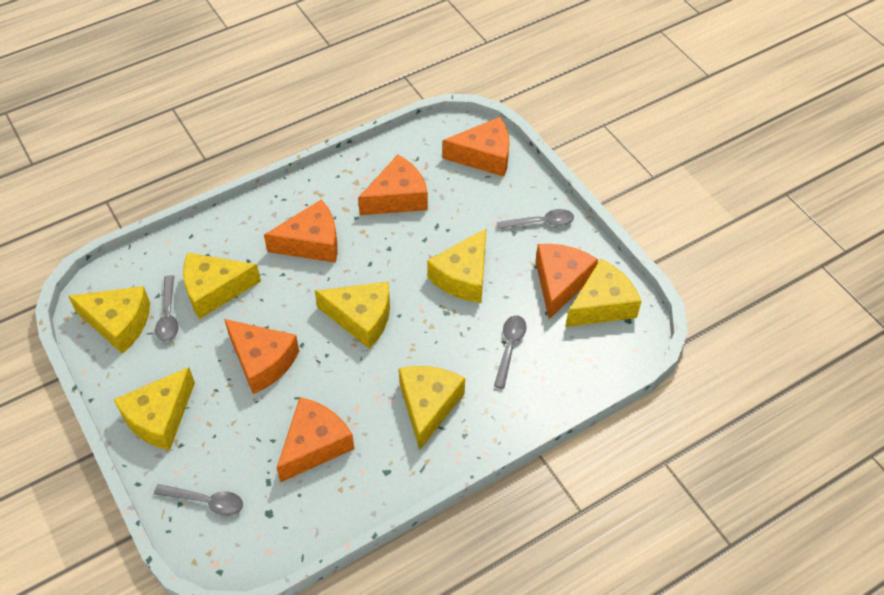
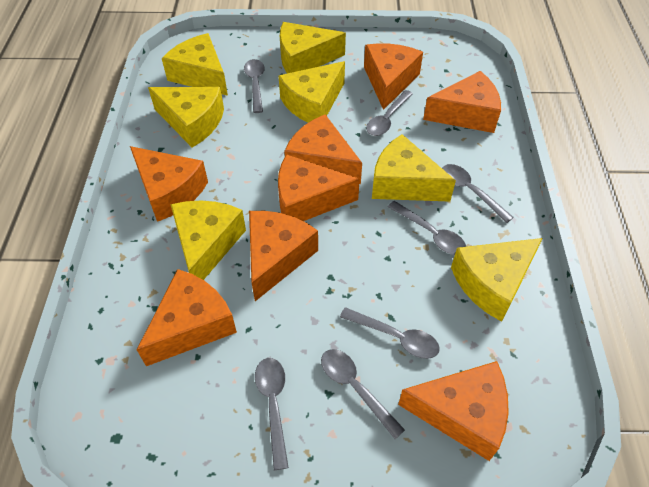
grey spoon: [154,484,243,516] [155,275,179,342] [494,315,527,389] [496,209,574,229] = 4 -> [244,59,265,113] [255,358,289,470] [321,349,405,439] [340,307,440,359] [366,90,413,136] [388,201,466,255] [442,164,514,223] = 7
orange cheese: [224,319,299,394] [264,199,338,263] [277,397,354,483] [358,155,428,215] [442,117,510,177] [535,244,598,319] = 6 -> [130,146,208,222] [137,269,237,366] [249,211,318,301] [278,154,360,221] [284,114,362,184] [364,43,423,110] [398,361,509,461] [423,71,501,133] = 8

